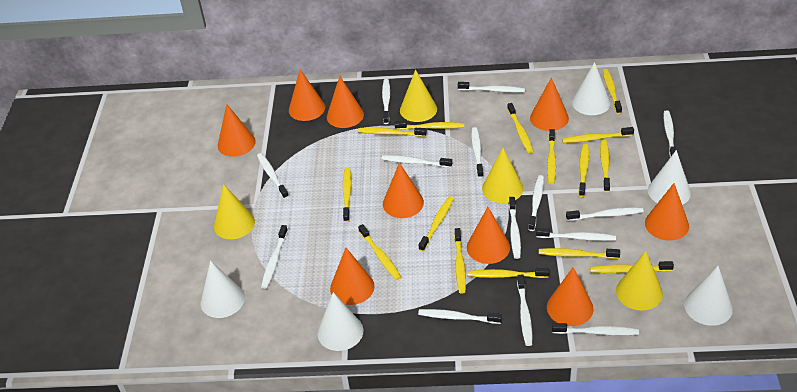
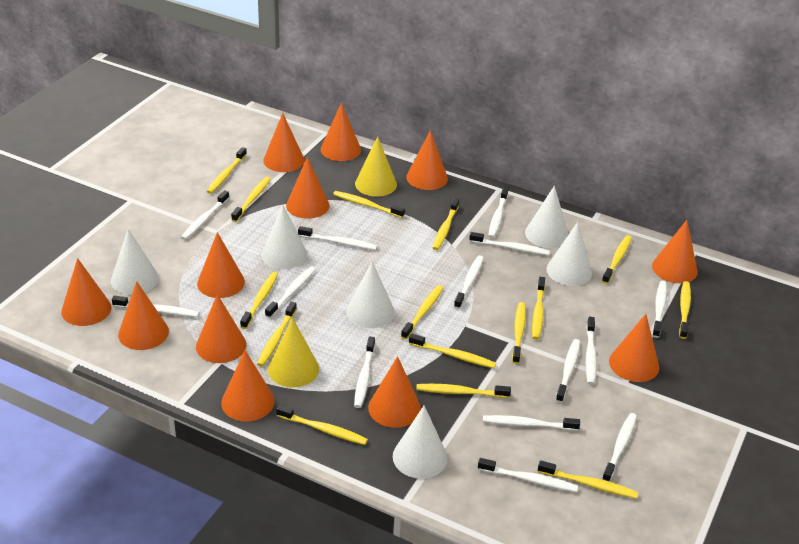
orange cone: [218,104,256,157] [289,69,325,121] [327,76,364,128] [330,248,375,305] [383,163,424,218] [467,207,510,264] [530,77,569,131] [547,267,594,326] [645,183,689,241] = 9 -> [61,258,111,326] [118,281,169,350] [196,294,246,363] [197,232,245,298] [221,350,275,422] [263,113,305,172] [286,157,329,219] [321,103,361,161] [368,356,421,428] [406,130,448,190] [609,314,659,382] [652,220,698,283] = 12
white cone: [201,261,245,318] [317,292,363,351] [572,62,611,115] [648,150,691,205] [684,266,733,326] = 5 -> [111,229,159,295] [261,205,307,269] [346,261,395,328] [393,405,448,479] [525,186,569,248] [547,222,592,286] = 6
yellow cone: [214,184,255,239] [400,69,437,122] [482,148,523,203] [616,251,663,310] = 4 -> [268,317,319,387] [355,136,397,197] = 2

